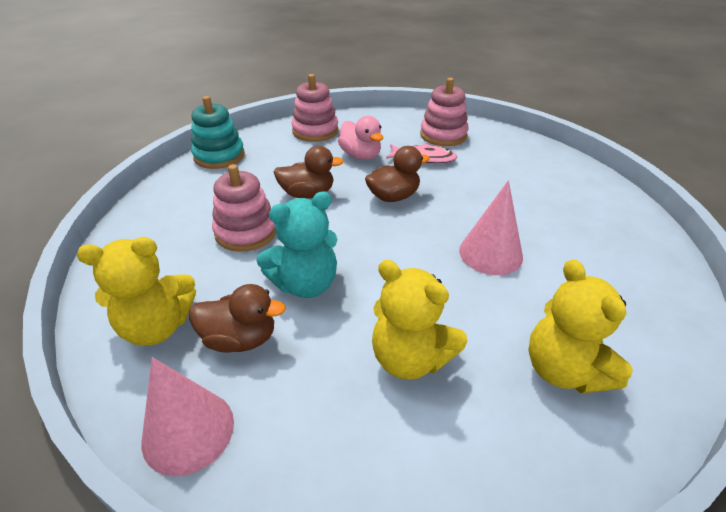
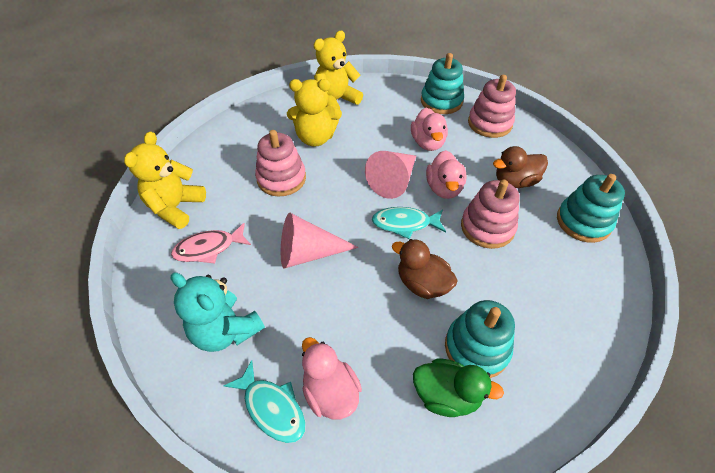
brown duck: [189,284,286,353] [274,146,344,199] [365,146,430,202] = 3 -> [392,239,458,299] [493,146,548,188] = 2
green duck: none = 0 -> [413,358,504,417] = 1
pink duck: [338,116,383,160] = 1 -> [302,337,362,419] [411,108,448,151] [426,150,467,199] = 3
turquoise fish: none = 0 -> [224,360,305,443] [372,207,446,239] = 2
turquoise stacking toy: [191,96,245,169] = 1 -> [421,53,464,114] [445,300,515,378] [557,174,625,243] = 3

